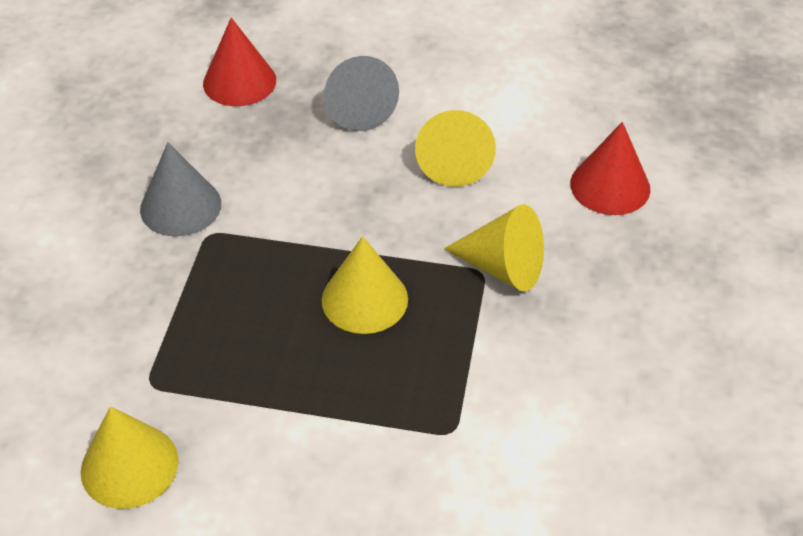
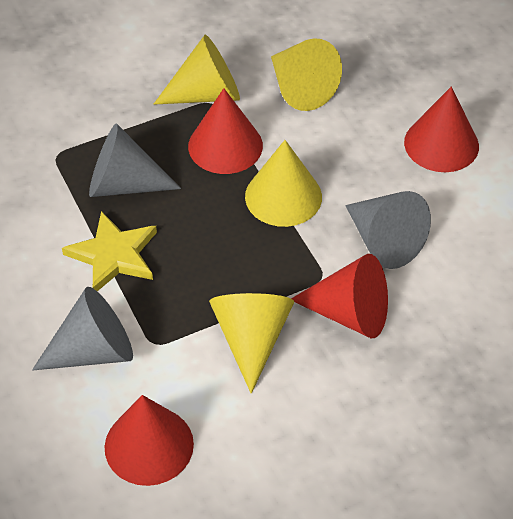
grey cone: [140,143,221,237] [324,56,399,131] = 2 -> [32,287,133,371] [89,124,181,197] [345,191,431,269] = 3
red cone: [203,18,276,106] [570,122,650,215] = 2 -> [105,395,194,486] [188,88,263,174] [291,254,388,338] [404,87,479,172] = 4
yellow star: none = 0 -> [62,211,157,291] = 1

